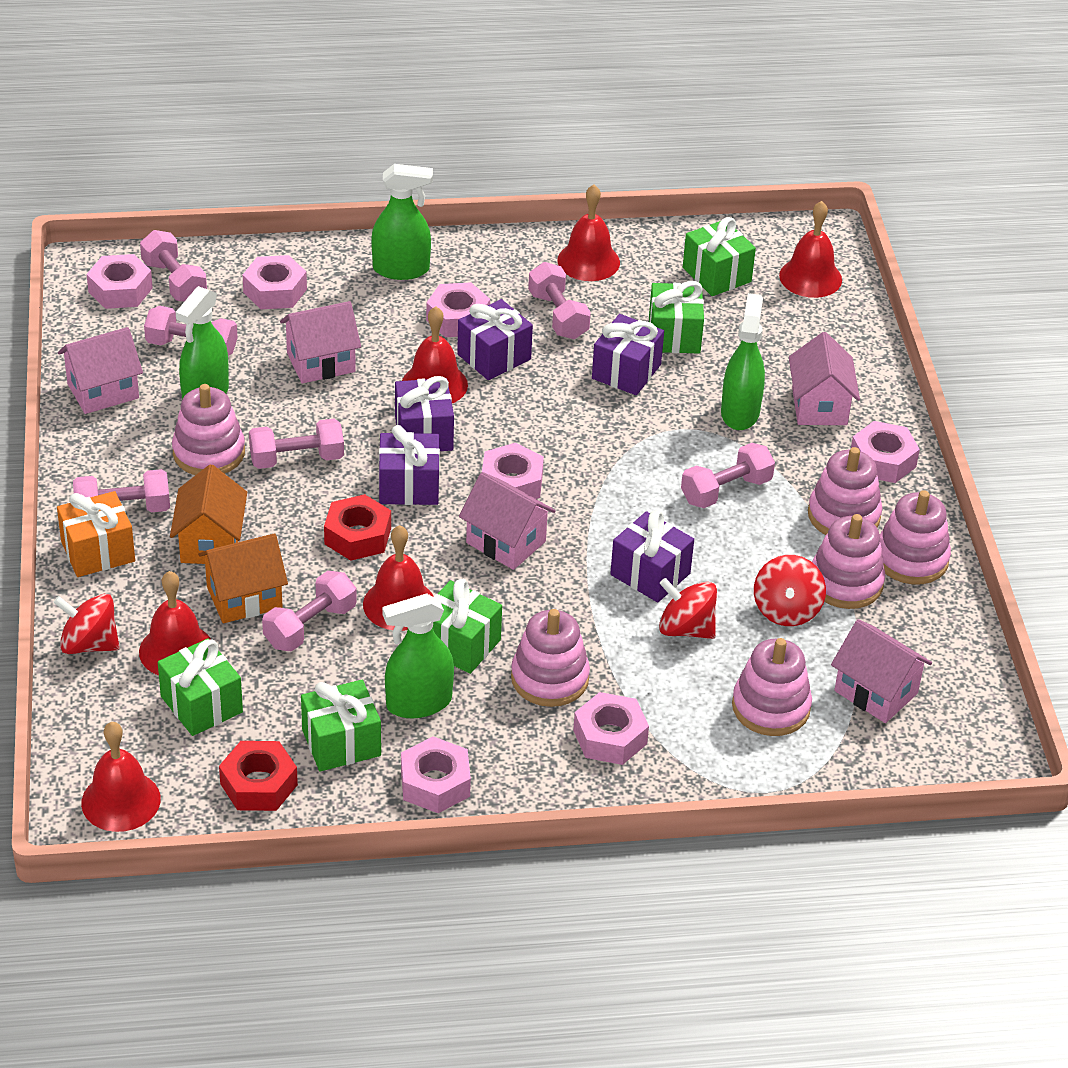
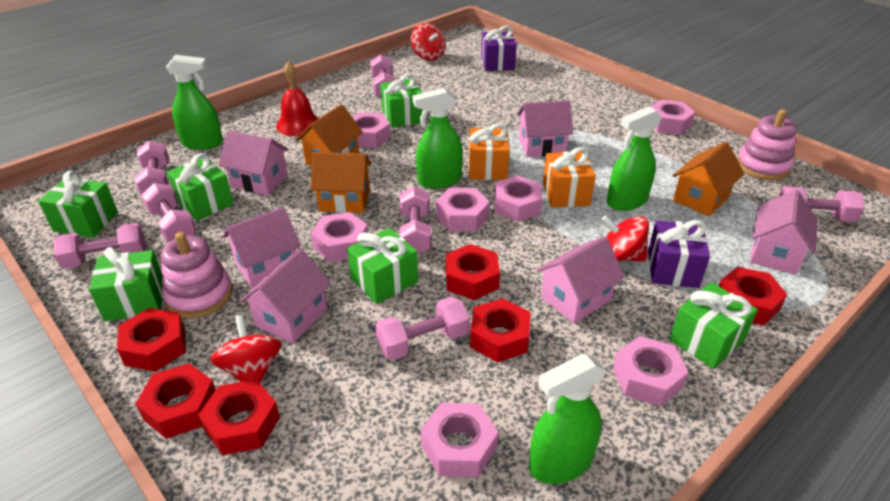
green gift: [158,638,243,736] [301,680,381,771] [433,579,502,674] [649,281,704,354] [683,217,756,296] = 5 -> [38,171,118,238] [89,247,163,321] [167,153,234,221] [347,228,418,304] [380,74,423,128] [669,282,758,369] = 6
orange gift: [57,491,135,577] = 1 -> [468,123,509,180] [543,147,596,207] = 2
orange house: [170,465,247,564] [198,533,288,623] = 2 -> [296,104,363,166] [311,152,372,213] [673,142,744,216] = 3
pink house: [58,327,143,414] [280,301,361,383] [459,472,556,570] [789,332,860,425] [831,619,932,723] = 5 -> [219,130,289,196] [223,207,301,288] [240,249,331,344] [517,100,573,157] [537,236,625,324] [750,190,818,275] = 6
pink stacking toy: [172,384,245,475] [511,609,590,707] [732,638,812,736] [808,447,882,535] [812,514,885,609] [880,490,951,584] = 6 -> [161,232,233,318] [737,109,797,180] = 2
purple gift: [379,425,440,505] [395,376,454,451] [457,299,533,380] [592,314,664,395] [610,510,694,602] = 5 -> [481,26,517,71] [648,220,710,288] = 2
red bell: [81,722,161,832] [139,571,211,675] [363,525,433,631] [402,306,468,403] [557,184,620,281] [779,201,842,298] = 6 -> [276,61,319,136] = 1
red nut: [219,741,298,811] [324,494,391,561] = 2 -> [117,308,186,372] [136,363,216,439] [198,380,280,455] [445,244,500,300] [470,298,530,363] [719,267,787,326] = 6

